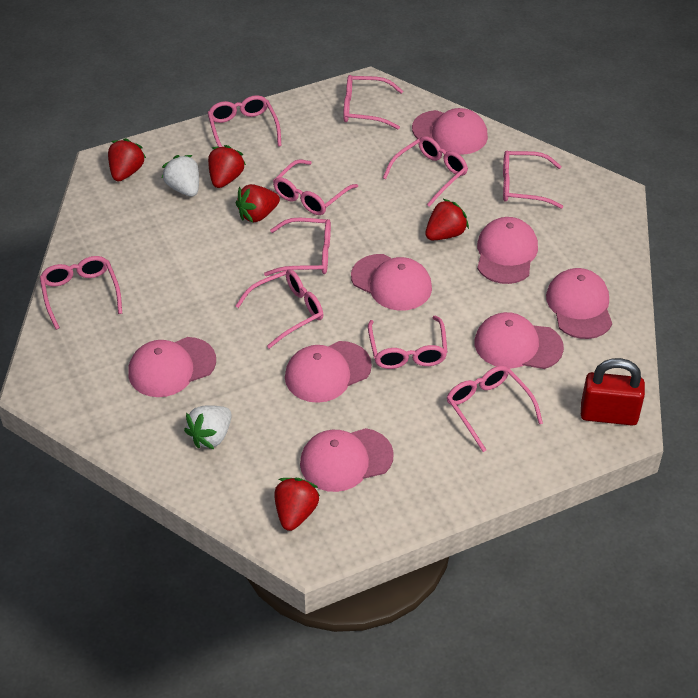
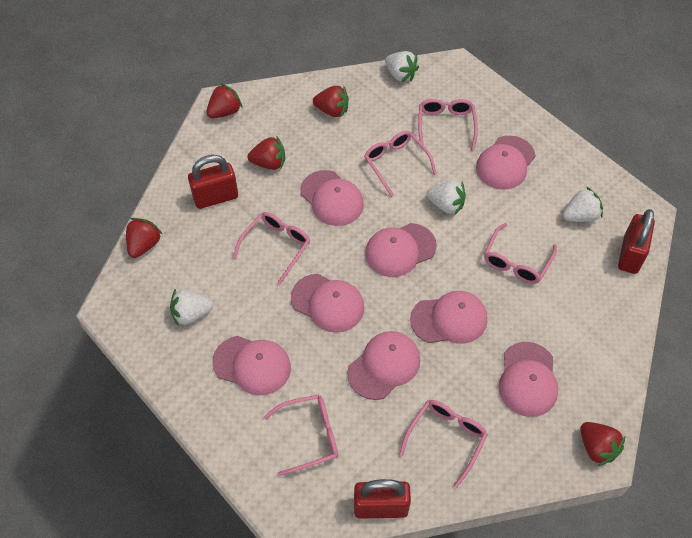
pink glasses: [40,256,122,330] [208,95,282,147] [235,269,323,349] [264,218,331,276] [273,159,358,215] [343,75,403,129] [368,316,448,369] [383,136,468,207] [447,366,543,452] [503,151,563,209] = 10 -> [233,212,310,285] [264,394,338,476] [364,131,437,197] [399,400,488,488] [418,99,478,151] [484,223,557,284] = 6
red padlock: [581,358,645,426] = 1 -> [188,155,238,209] [354,479,411,519] [618,209,655,274] = 3
white strawberry: [162,155,199,197] [184,405,232,449] = 2 -> [170,288,213,327] [385,51,419,82] [427,181,466,215] [563,187,603,222] = 4

